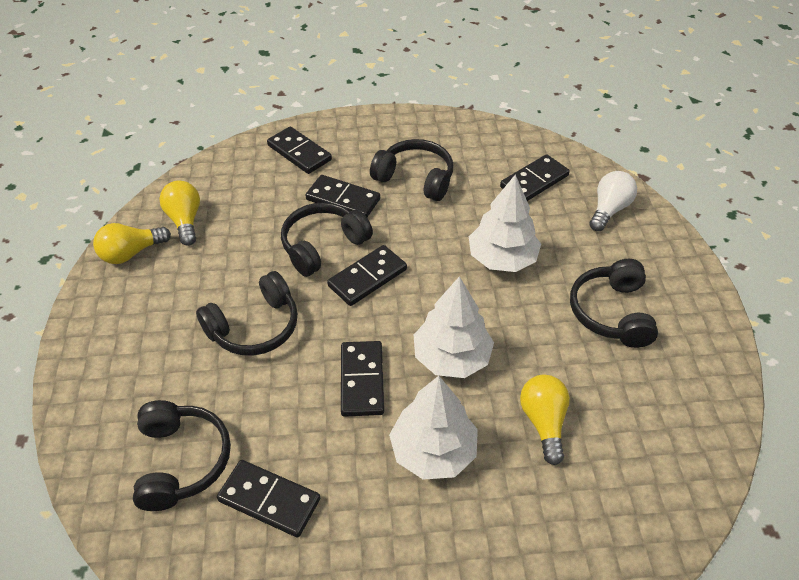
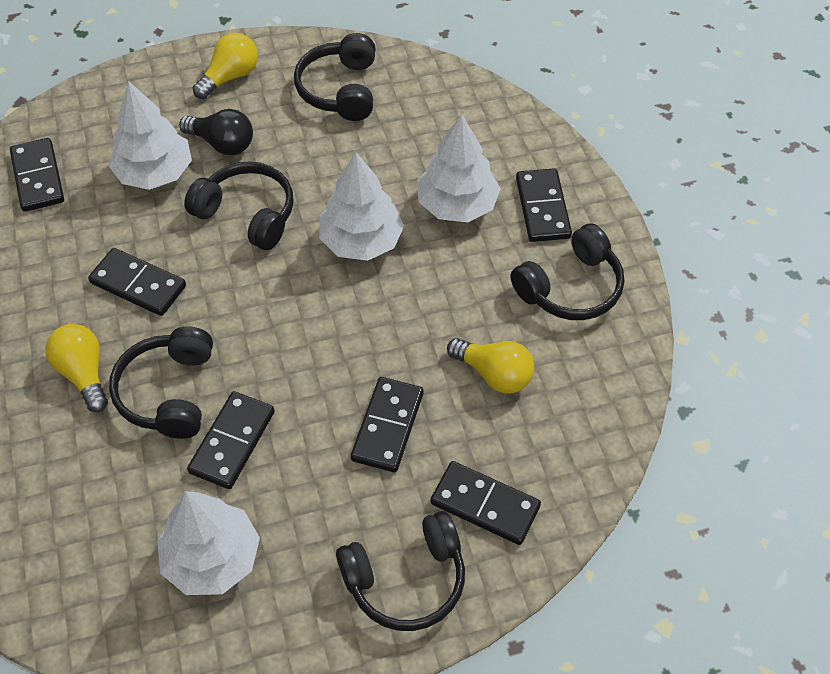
black light bulb: none = 0 -> [179,109,253,155] = 1
white light bulb: [589,171,637,231] = 1 -> none = 0
white tree: [389,376,478,480] [414,276,494,378] [469,174,541,272] = 3 -> [109,81,192,190] [157,491,260,595] [319,152,404,261] [418,114,501,222] = 4

